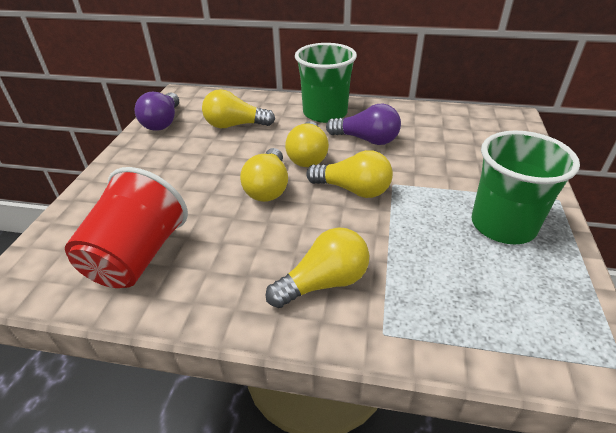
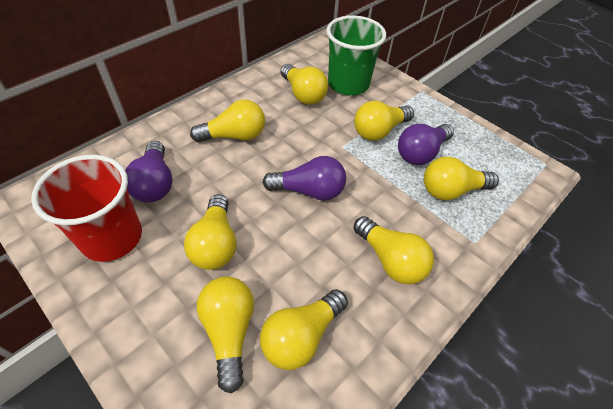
green cup: [295,43,357,123] [471,130,580,244] = 2 -> [326,15,386,95] = 1
purple light bulb: [134,92,179,131] [326,104,401,145] = 2 -> [125,141,173,202] [262,156,346,201] [398,124,454,165] = 3
yellow light bulb: [202,89,275,128] [240,148,288,202] [266,227,369,308] [285,121,329,167] [306,150,393,198] = 5 -> [184,194,237,270] [190,100,265,142] [197,276,254,394] [260,289,348,370] [281,64,328,105] [353,216,434,284] [354,101,414,141] [424,157,499,200] = 8

